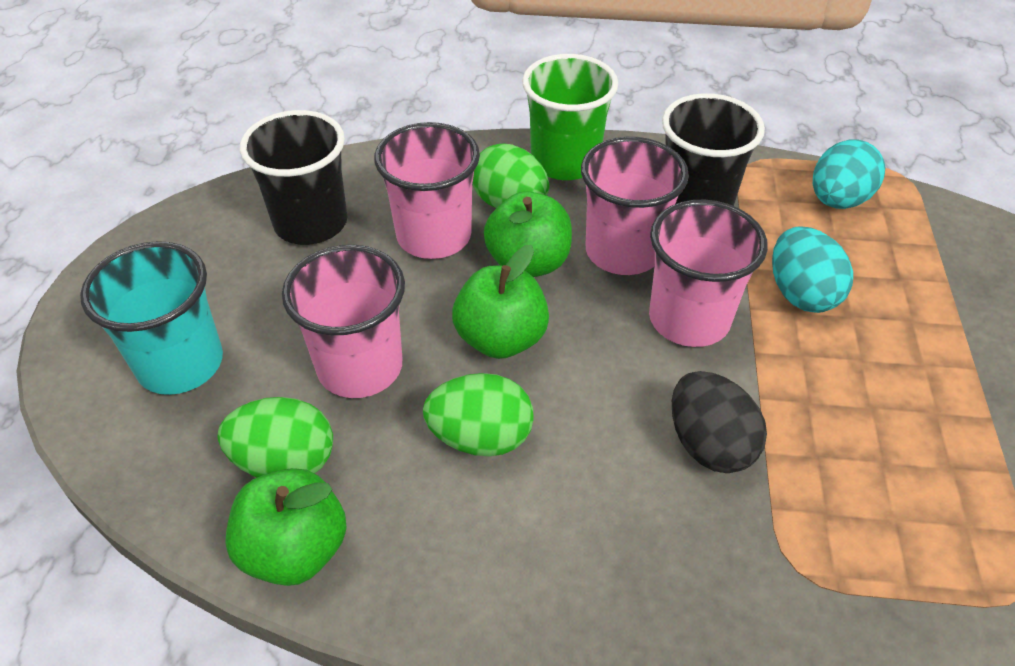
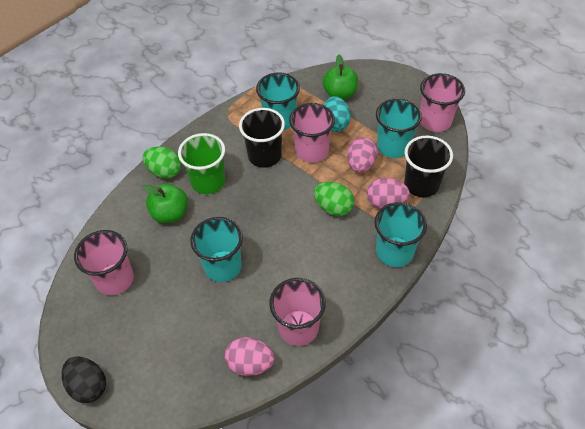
green apple: [225,468,347,586] [452,245,549,359] [484,191,572,277] = 3 -> [142,184,188,223] [323,55,358,100] = 2
green egg: [218,397,333,477] [423,373,534,456] [472,143,549,208] = 3 -> [143,146,182,179] [314,182,354,216] = 2
pink egg: none = 0 -> [225,337,275,376] [347,137,378,173] [366,178,410,209] = 3
turquoise cup: [80,241,223,395] = 1 -> [190,217,243,282] [256,72,300,130] [374,202,427,267] [376,98,422,158] = 4
turquoise egg: [772,226,853,313] [813,139,886,209] = 2 -> [324,96,351,132] = 1

